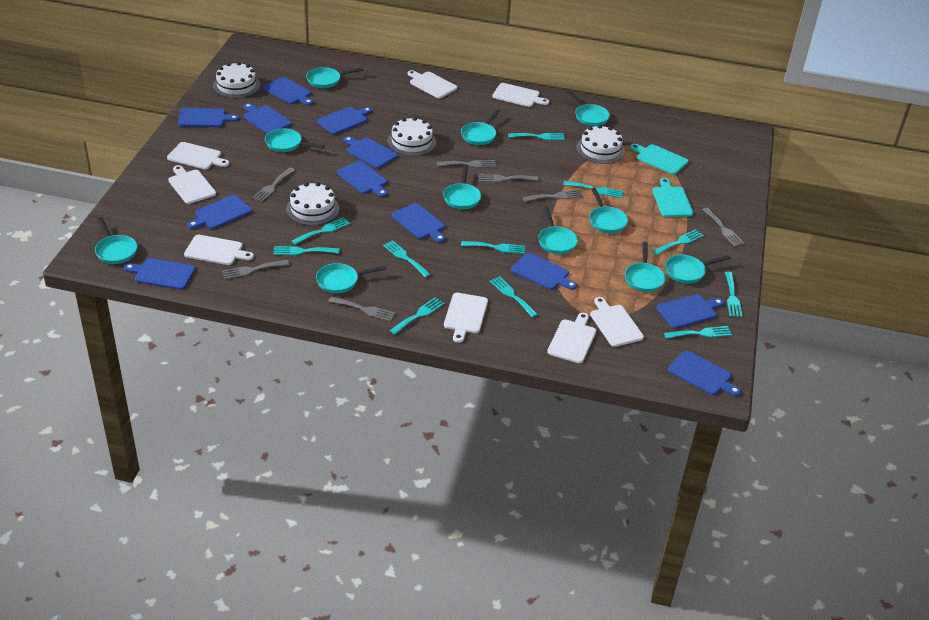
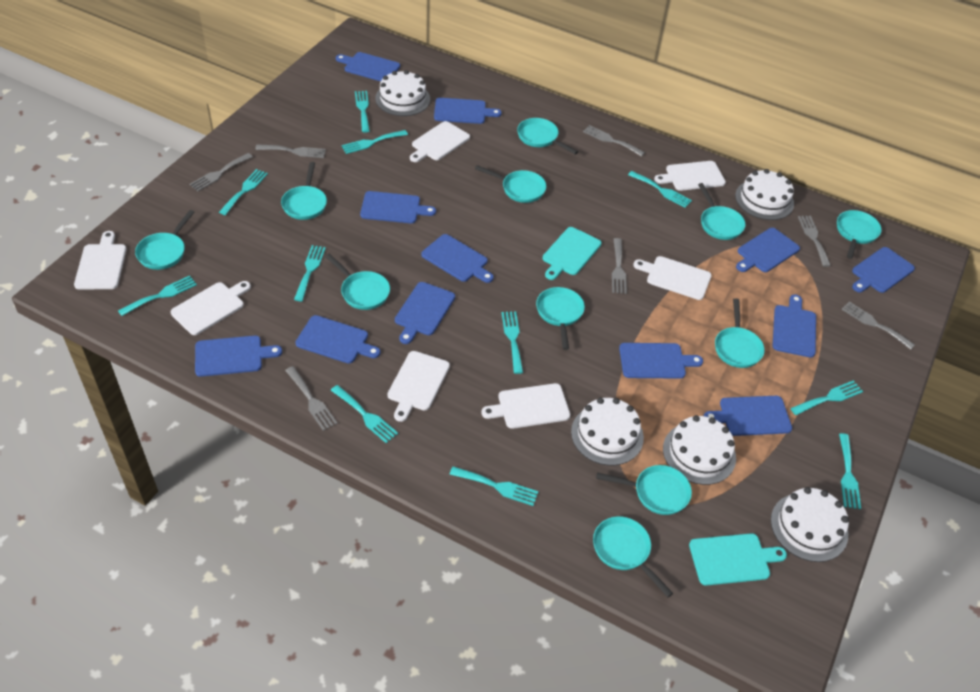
white cake: [213,62,260,98] [286,182,339,226] [387,117,436,156] [576,125,625,164] = 4 -> [375,70,430,116] [571,398,644,465] [663,415,736,485] [735,169,794,220] [771,487,849,562] = 5
white cutting board: [167,142,229,170] [168,165,216,204] [184,235,254,265] [407,70,457,98] [444,292,488,343] [492,83,549,107] [547,313,596,363] [590,297,644,347] = 8 -> [74,231,127,289] [171,281,251,335] [387,351,450,422] [410,121,470,162] [481,383,570,429] [633,256,712,300] [654,161,726,191] = 7

